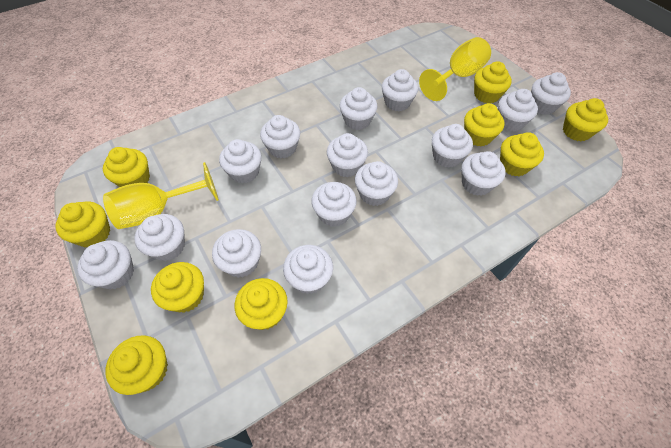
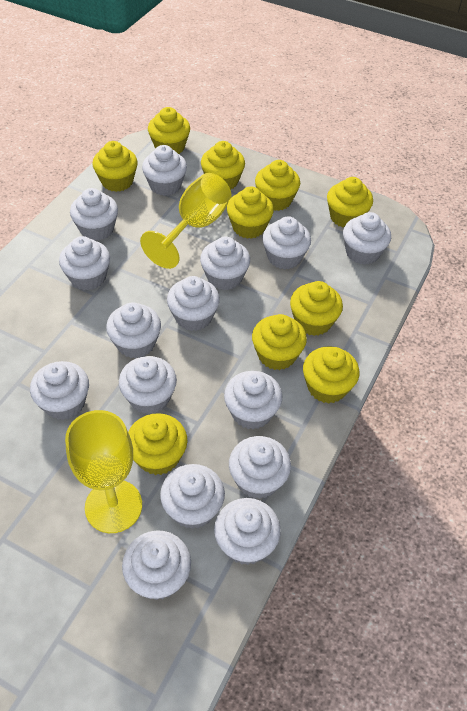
yellow cupcake: [55,202,110,247] [103,147,150,187] [105,335,168,395] [151,262,204,313] [235,278,288,330] [464,103,505,147] [474,61,512,103] [500,132,544,177] [563,98,608,141] = 9 -> [92,141,137,192] [128,413,188,475] [148,107,190,154] [201,141,245,190] [227,187,274,239] [252,314,307,370] [255,160,300,211] [290,281,343,336] [303,346,359,404] [327,177,373,228] = 10

